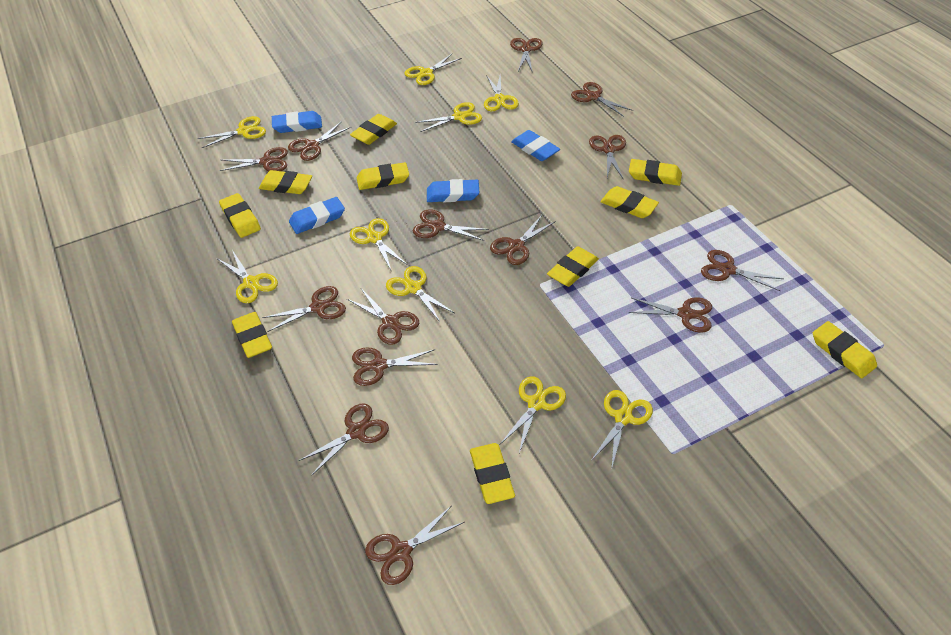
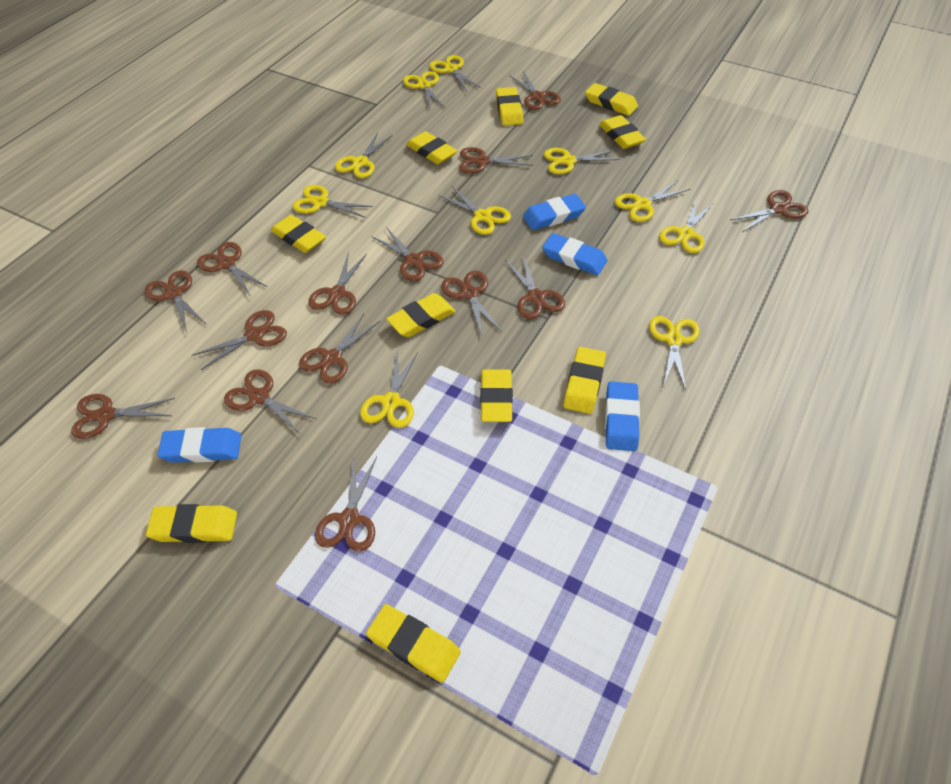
yellow scissors: [198,116,266,148] [218,250,278,303] [350,218,406,272] [386,266,455,322] [404,53,462,85] [415,102,482,132] [484,74,519,111] [500,376,566,453] [591,390,653,470] = 9 -> [293,185,373,218] [335,132,393,178] [360,351,418,428] [403,71,445,110] [429,55,481,91] [439,186,511,235] [544,148,621,174] [615,180,690,222] [649,316,700,390] [659,201,713,253] = 10

